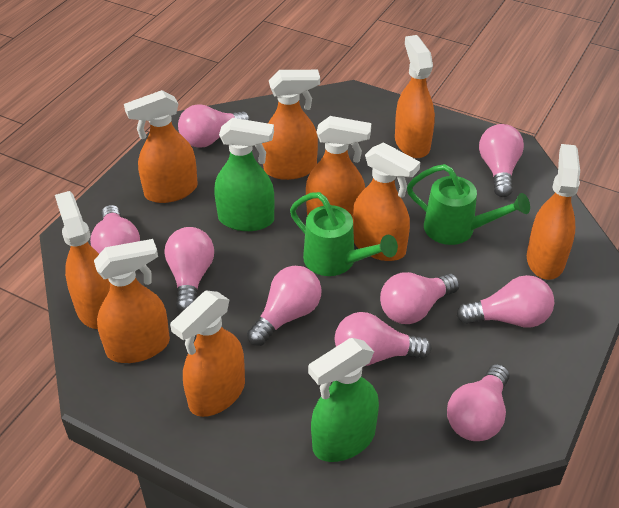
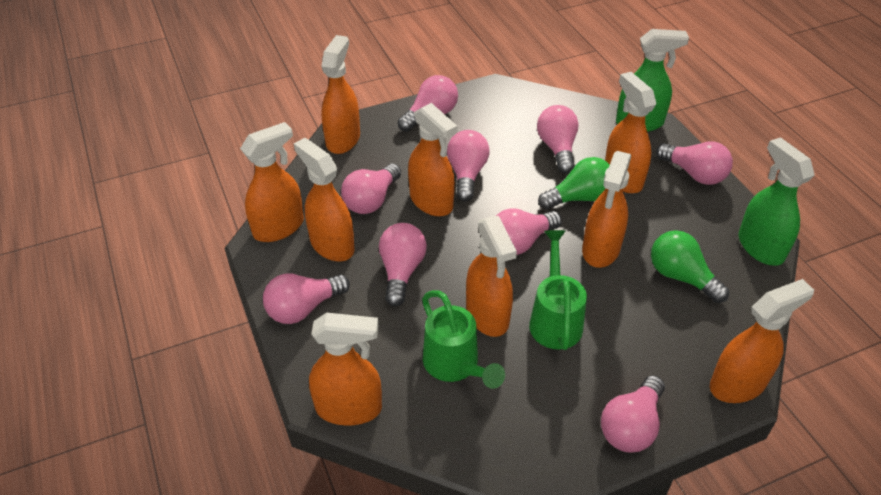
green light bulb: none = 0 -> [538,157,610,210] [651,230,729,303] = 2

